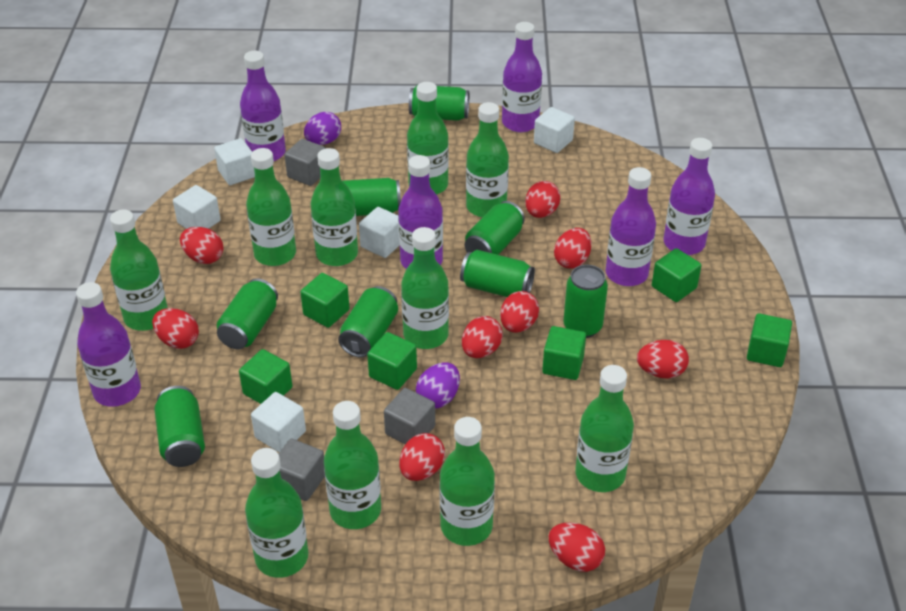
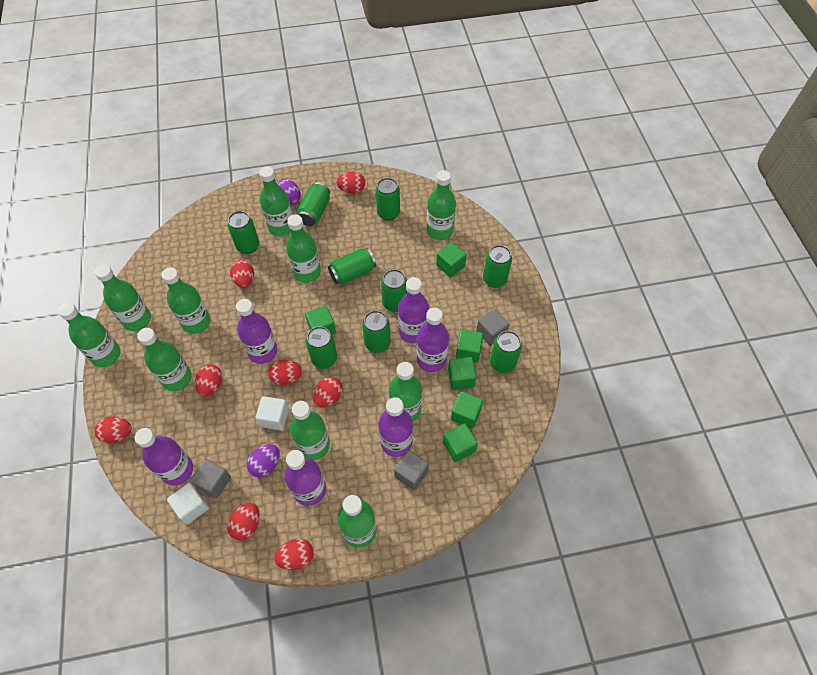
green can: [154,386,205,467] [217,278,278,349] [338,286,398,358] [343,178,401,216] [409,86,469,121] [460,250,535,297] [465,201,525,255] [563,265,608,338] = 8 -> [228,211,259,254] [296,182,330,226] [306,326,337,369] [328,248,376,284] [362,311,391,353] [376,178,400,221] [381,269,407,312] [483,245,512,288] [490,331,522,373] = 9
red egg: [152,308,199,349] [180,227,224,264] [399,433,445,481] [462,316,503,358] [500,291,539,333] [525,181,561,218] [549,523,605,572] [554,228,591,268] [637,340,689,379] = 9 -> [94,416,132,443] [195,364,223,396] [227,503,259,540] [230,260,254,288] [268,359,302,385] [274,539,314,570] [313,377,343,407] [336,172,365,193] = 8
white cube: [173,185,221,229] [214,138,255,185] [251,392,306,452] [359,207,400,258] [534,107,575,153] = 5 -> [167,483,209,524] [255,396,289,430] = 2

